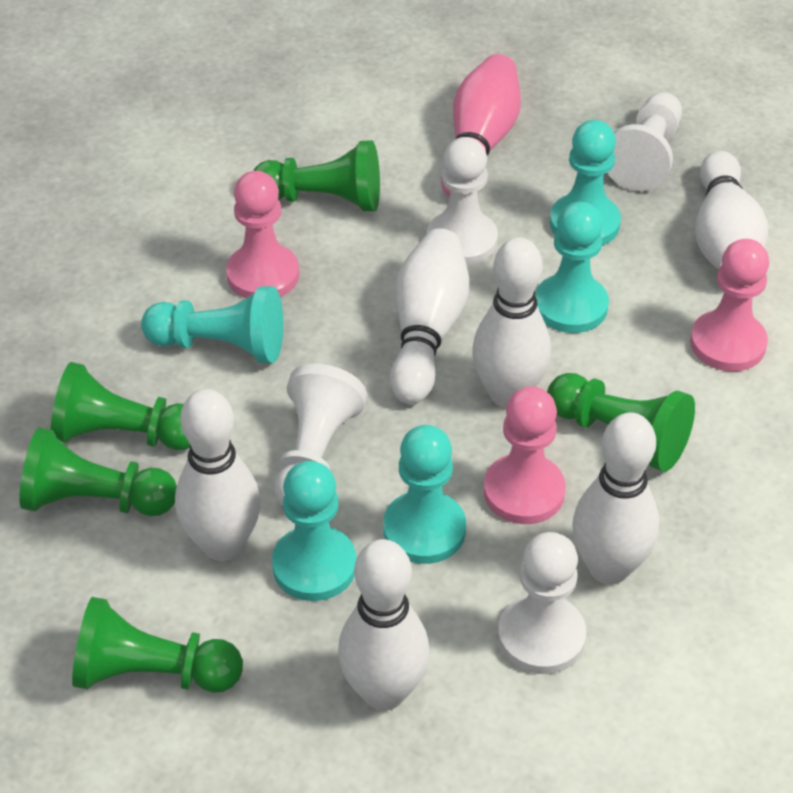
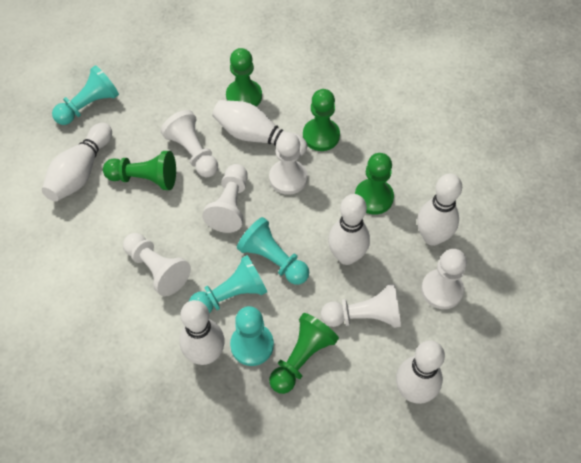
pink bowling pin: [441,54,521,197] = 1 -> none = 0
pink pawn: [226,171,299,298] [483,386,566,524] [690,239,769,371] = 3 -> none = 0
turquoise pawn: [141,286,283,363] [272,461,357,601] [383,425,466,564] [535,202,609,333] [550,120,621,245] = 5 -> [52,65,119,125] [189,255,267,313] [230,306,274,366] [237,217,309,285] = 4
white pawn: [274,364,367,506] [427,137,498,265] [498,532,586,674] [608,92,682,191] = 4 -> [123,233,191,296] [161,110,218,177] [202,164,248,233] [269,133,308,195] [321,284,401,328] [421,249,467,309] = 6

